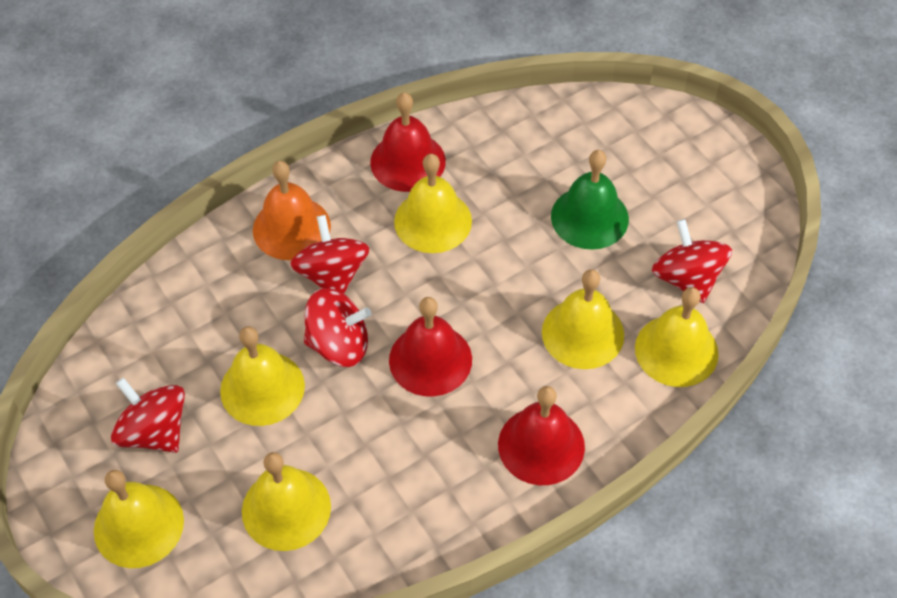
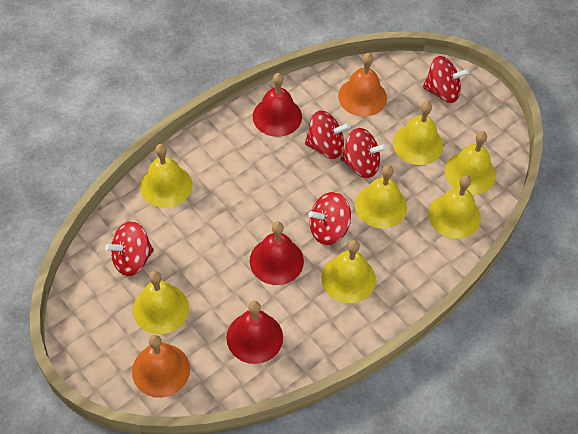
green bell: [551,150,629,250] = 1 -> none = 0
orange bell: [253,161,331,260] = 1 -> [132,335,190,398] [338,53,387,117] = 2
red spinning top: [111,378,185,453] [290,215,369,294] [304,288,371,367] [652,219,732,303] = 4 -> [105,221,154,276] [305,111,350,159] [309,192,351,245] [341,128,387,178] [423,56,469,103] = 5
yellow bell: [94,470,184,568] [220,326,305,426] [242,452,331,551] [394,154,472,253] [542,270,624,369] [635,287,719,387] = 6 -> [133,271,189,334] [140,144,192,208] [321,240,376,303] [355,165,407,228] [393,101,443,165] [428,175,481,239] [445,131,496,194] = 7

